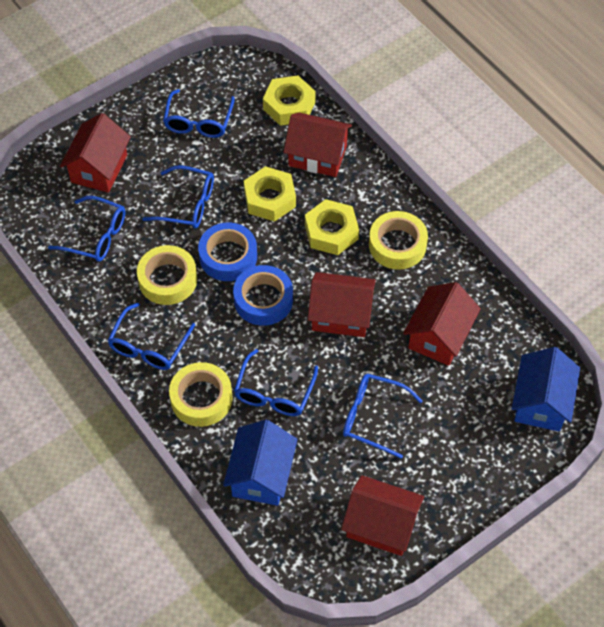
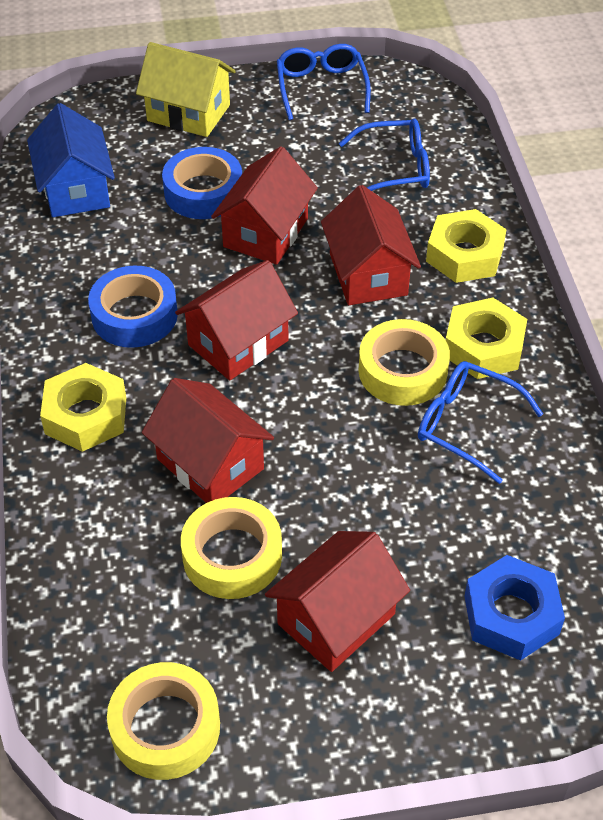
blue glasses: [48,196,125,262] [107,303,195,370] [142,165,214,228] [163,89,235,138] [234,349,318,416] [343,374,423,459] = 6 -> [277,44,371,120] [339,119,430,191] [418,361,543,484] = 3
blue house: [223,420,298,506] [512,347,580,432] = 2 -> [27,103,115,217] = 1
blue nut: none = 0 -> [464,555,565,661] = 1
yellow house: none = 0 -> [136,42,236,137] = 1

